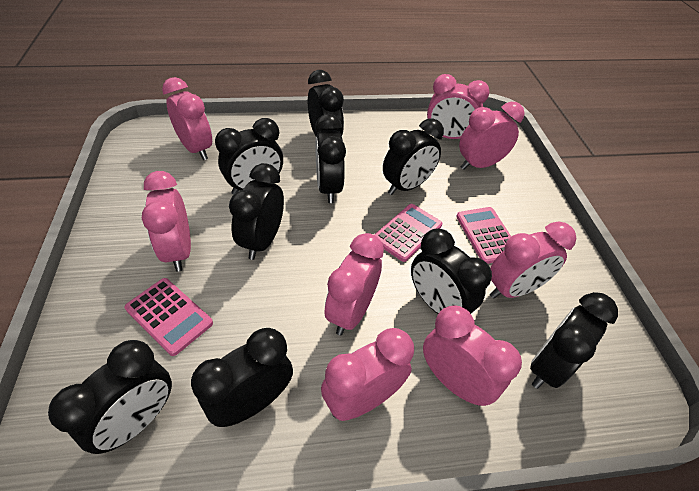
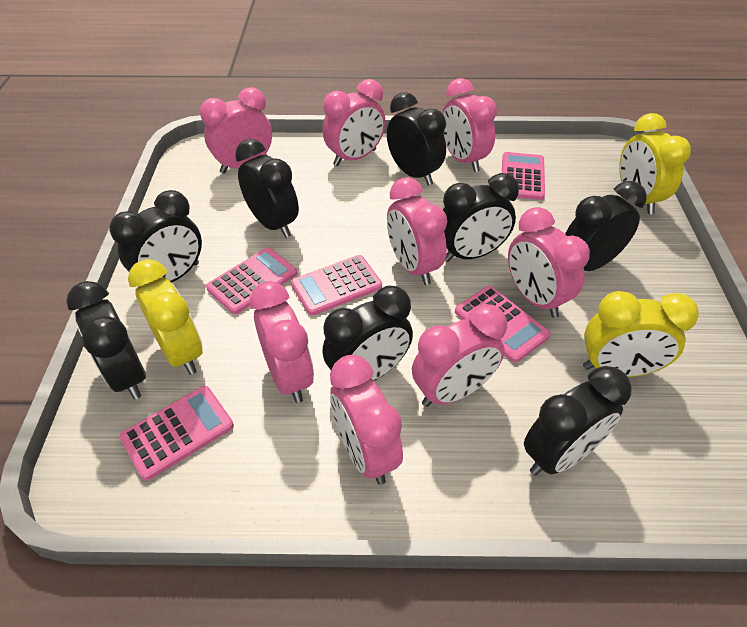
black clock: [48,340,172,454] [191,328,293,427] [215,118,283,195] [229,163,284,260] [308,70,344,136] [315,114,346,203] [383,118,444,195] [411,228,492,314] [530,292,618,389] = 9 -> [66,281,146,400] [109,190,202,282] [235,139,299,238] [323,285,413,381] [387,92,446,186] [443,173,519,262] [524,366,632,476] [565,181,647,271] = 8
pink calculator: [124,278,213,356] [374,204,442,262] [456,207,511,264] = 3 -> [119,386,234,480] [206,247,297,314] [291,255,382,316] [455,286,550,363] [502,152,545,200] = 5
yellow clock: none = 0 -> [128,259,202,375] [583,291,699,377] [619,113,691,214] = 3

